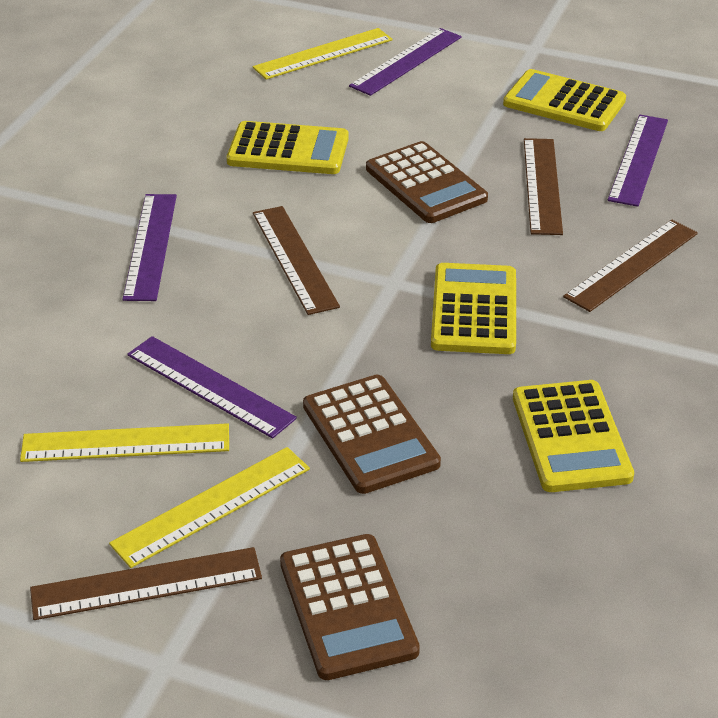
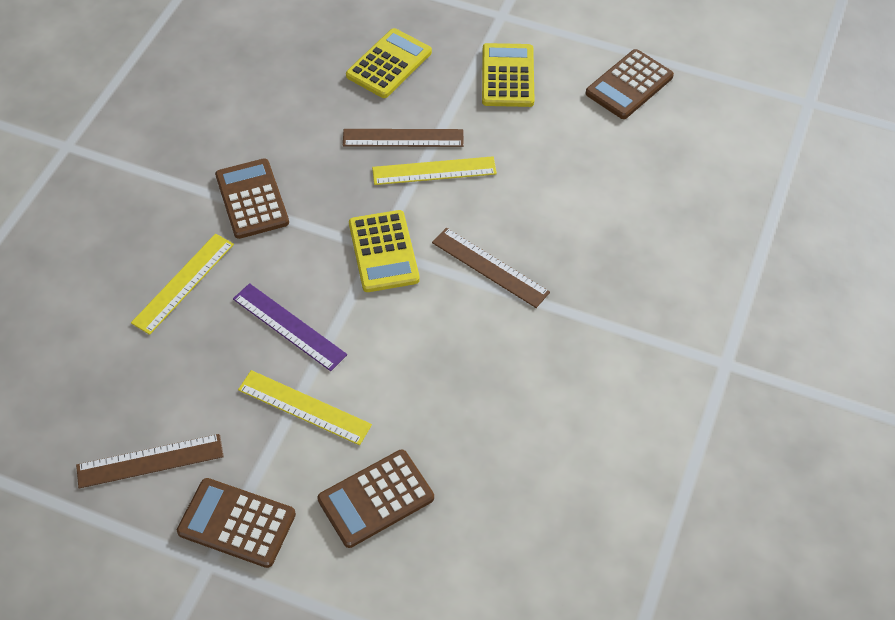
brown calculator: [280,534,420,680] [303,375,441,494] [366,141,488,223] = 3 -> [177,478,296,568] [215,158,289,239] [317,449,434,548] [586,49,674,119] = 4
brown ruler: [30,547,262,620] [253,206,340,315] [524,138,563,235] [563,219,698,312] = 4 -> [76,434,224,489] [343,129,464,147] [432,228,550,308] = 3
purple ruler: [122,194,177,301] [127,336,297,439] [349,28,462,96] [608,115,668,207] = 4 -> [233,283,347,371] = 1
yellow calculator: [227,121,349,174] [431,263,516,354] [503,69,626,131] [513,380,634,492] = 4 -> [346,28,432,98] [349,210,420,292] [482,43,534,107] = 3

